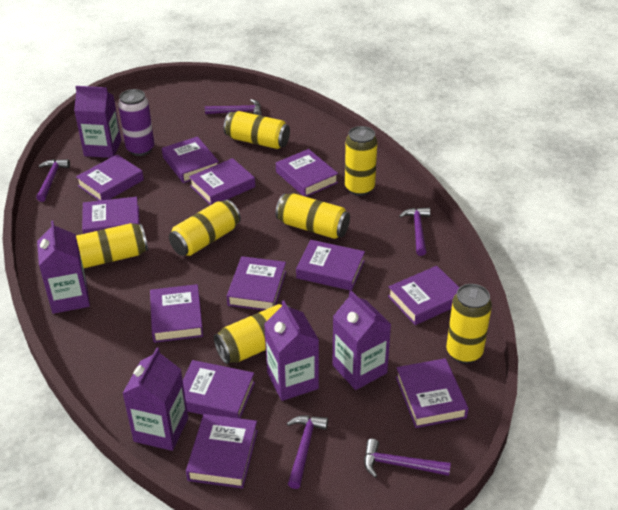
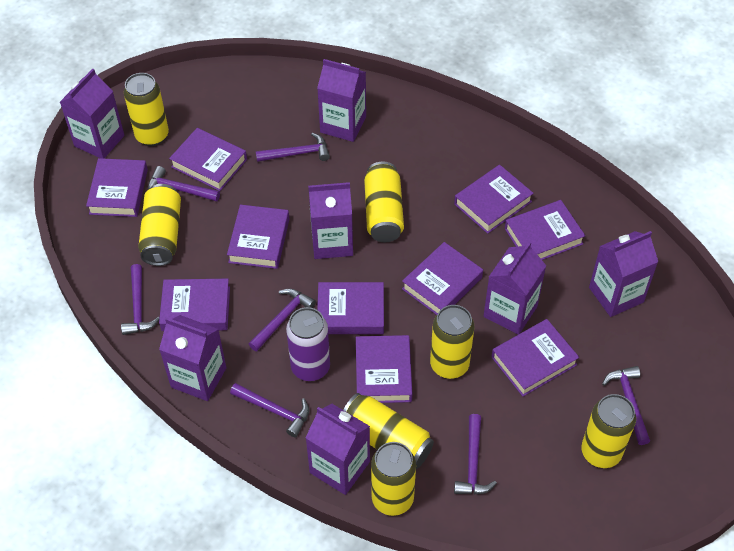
purple book: [76,154,144,201] [82,197,140,234] [150,284,203,343] [162,136,219,183] [183,360,255,418] [186,414,258,489] [189,158,255,205] [227,256,286,311] [276,149,338,197] [296,240,365,291] [388,266,460,325] [396,358,469,428] = 12 -> [86,158,148,217] [159,279,230,331] [169,128,247,191] [227,205,289,269] [317,282,384,334] [356,335,412,403] [402,242,483,315] [454,165,533,234] [491,319,579,397] [505,200,585,260] = 10
purple carton: [37,221,90,314] [74,86,121,158] [122,348,188,451] [264,300,319,401] [332,291,391,390] = 5 -> [60,69,125,159] [159,315,227,401] [305,404,370,495] [308,182,353,259] [317,59,366,142] [484,241,546,335] [589,231,658,317] = 7
purple hammer: [36,159,70,202] [205,99,262,116] [287,415,328,489] [364,439,451,478] [399,207,430,256] = 5 -> [121,264,160,335] [148,166,220,202] [230,383,309,437] [249,289,316,351] [256,133,330,162] [454,414,497,494] [602,366,650,445] = 7

